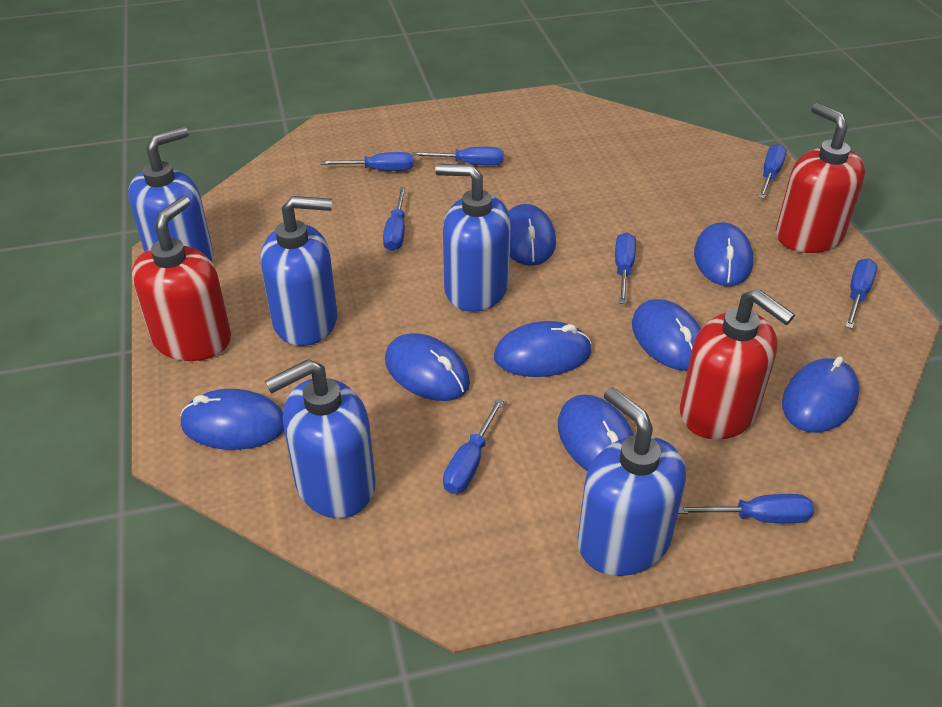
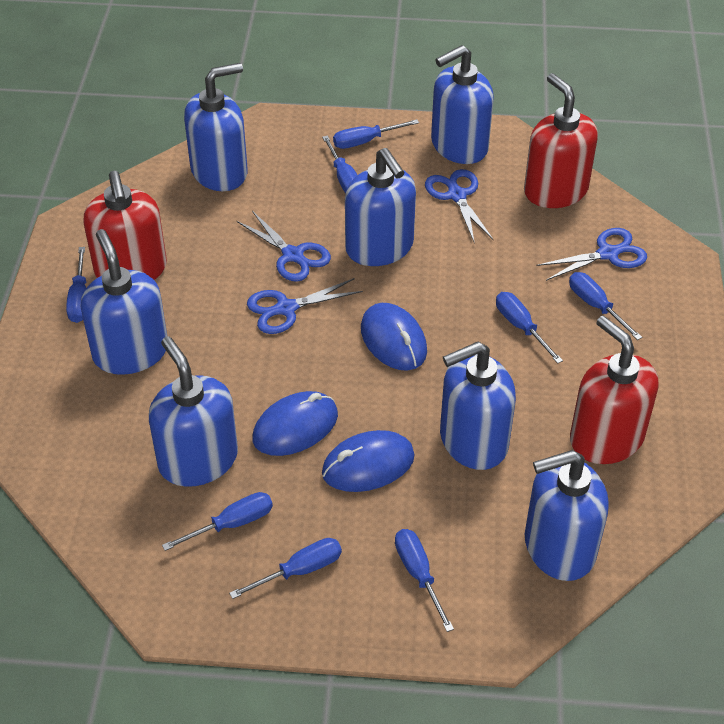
blue mouse: [180,389,284,450] [385,333,470,401] [494,321,591,377] [508,204,556,266] [558,394,634,471] [632,299,701,371] [694,222,753,286] [782,356,860,433] = 8 -> [253,391,338,456] [322,430,415,492] [361,303,427,371] = 3
blue scissors: none = 0 -> [237,211,331,282] [247,278,363,334] [425,169,494,244] [536,228,647,281] = 4
blue soap dispenser: [128,127,214,261] [261,196,338,346] [265,359,375,518] [435,164,511,312] [578,387,686,576] = 5 -> [81,229,167,375] [149,336,238,487] [184,63,248,191] [345,148,416,266] [431,45,494,164] [440,342,516,470] [525,450,609,581] = 7

